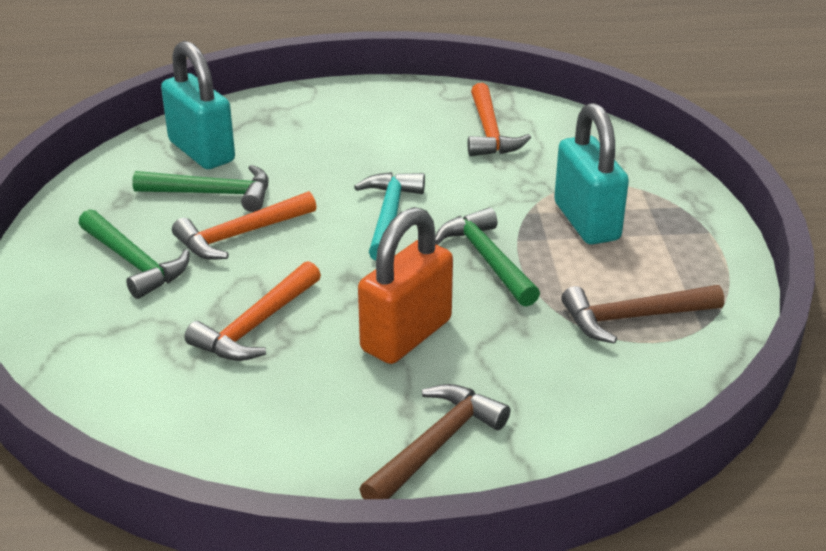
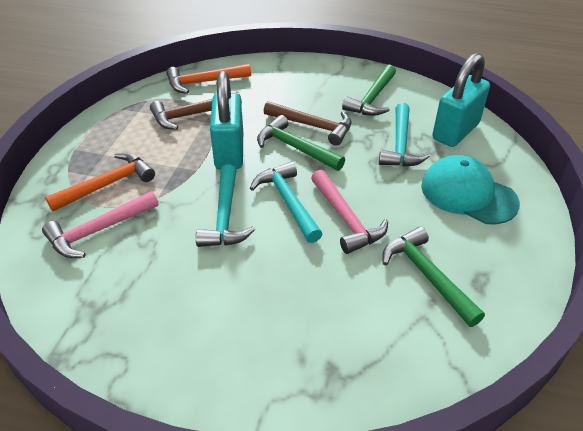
orange hammer: [172,191,316,260] [185,261,321,361] [468,83,531,156] = 3 -> [45,152,155,212] [166,64,251,94] = 2
orange padlock: [358,207,453,364] = 1 -> none = 0
pink hammer: none = 0 -> [42,191,159,258] [311,170,388,254] = 2
turquoise cap: none = 0 -> [421,155,520,224] = 1
turquoise hammer: [354,172,425,261] = 1 -> [196,164,255,247] [250,161,322,243] [379,103,430,167] = 3

